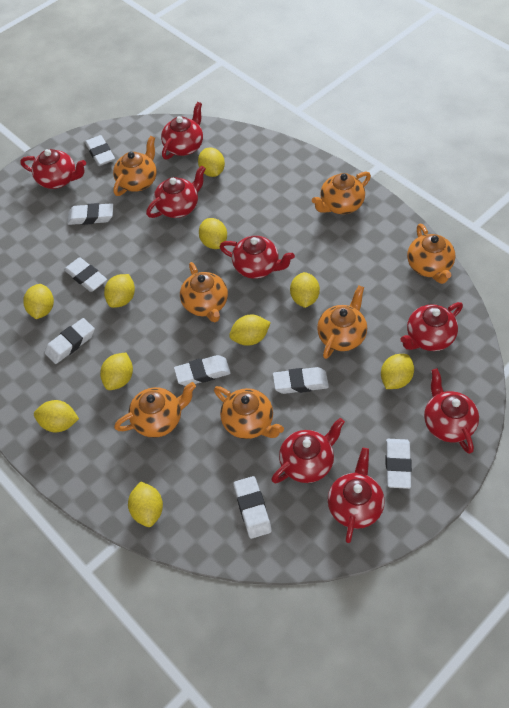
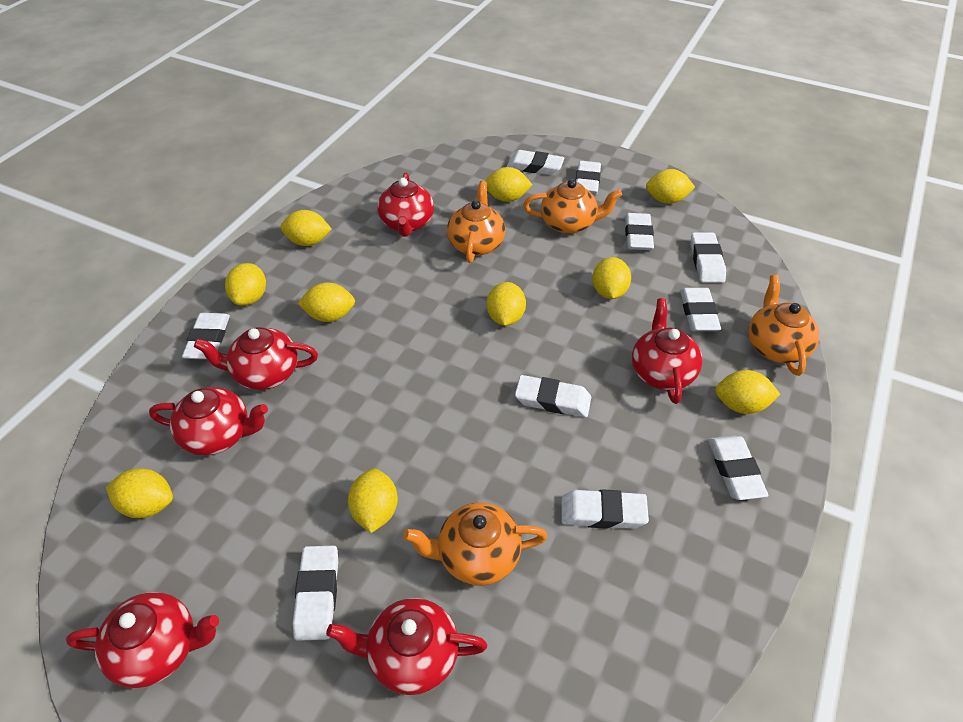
orange teapot: [113,136,157,196] [114,382,196,438] [180,262,228,322] [214,386,284,439] [312,172,371,214] [317,285,367,359] [407,224,455,284] = 7 -> [403,503,548,586] [447,181,505,263] [523,179,622,234] [748,275,819,376] = 4
red teapot: [20,149,86,189] [146,165,206,218] [161,102,203,159] [219,236,295,279] [271,418,345,483] [328,448,385,543] [400,302,463,351] [424,369,479,454] = 8 -> [66,592,219,688] [149,387,268,455] [194,327,318,390] [326,598,487,695] [377,172,434,237] [632,298,703,404] = 6
white eraser: [45,318,95,364] [64,257,107,292] [67,203,113,225] [85,135,115,166] [174,355,231,386] [233,476,272,539] [273,367,329,394] [386,439,412,489] = 8 -> [182,313,230,359] [293,546,338,641] [507,150,564,175] [515,375,591,417] [562,489,649,529] [576,161,601,195] [625,213,654,250] [680,288,721,331] [691,232,726,283] [708,435,768,500] = 10

